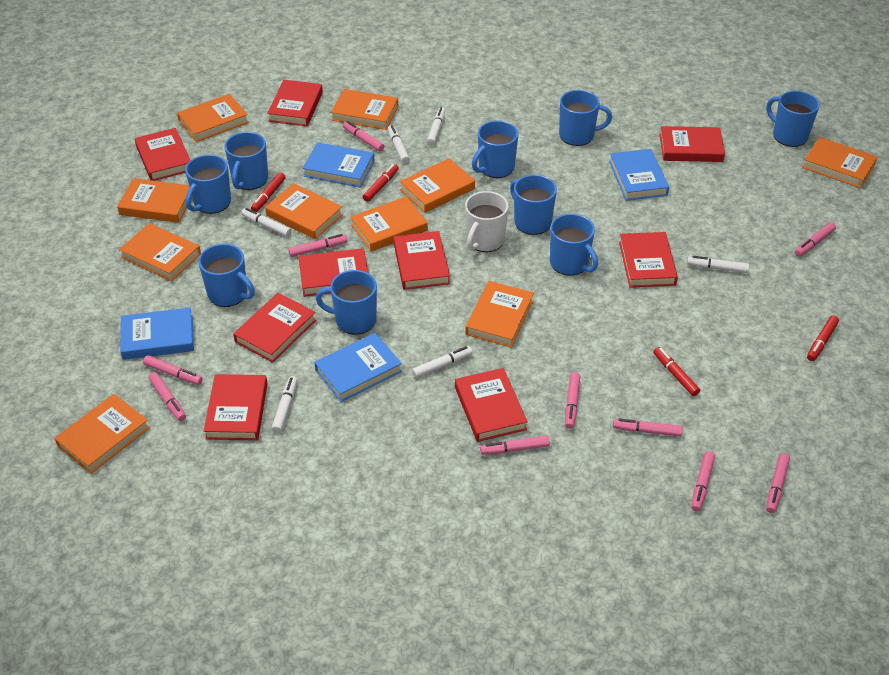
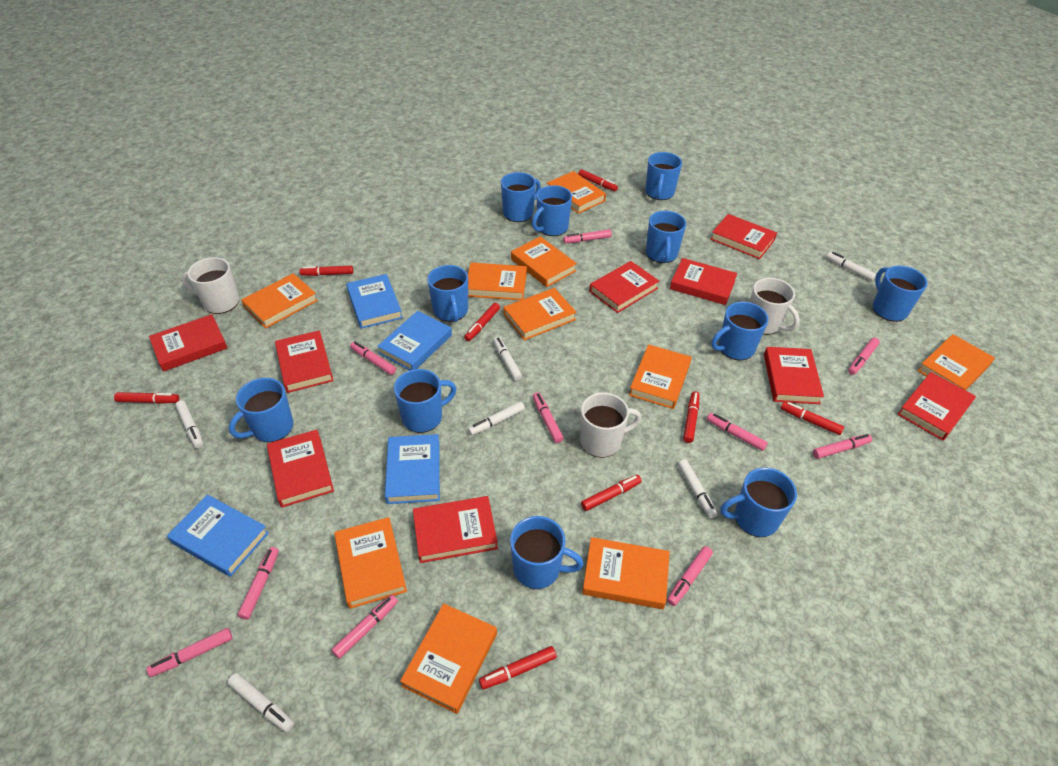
blue mug: [185,154,231,214] [198,244,255,307] [224,132,268,190] [316,270,377,335] [472,121,518,178] [510,175,557,235] [550,214,598,276] [559,90,612,146] [767,91,820,147] = 9 -> [229,378,293,442] [394,369,457,433] [427,265,468,322] [501,172,541,222] [510,516,584,589] [532,185,572,236] [645,152,682,200] [646,211,686,263] [711,302,769,360] [720,468,797,537] [873,266,928,322] = 11
red marker: [251,172,286,212] [363,164,399,202] [653,347,700,396] [807,315,839,361] = 4 -> [114,392,179,404] [299,266,353,276] [464,303,500,341] [479,646,557,690] [578,169,618,192] [581,475,642,511] [683,391,700,443] [780,402,844,435] = 8
white mug: [465,191,509,252] = 1 -> [182,257,239,314] [580,392,641,458] [750,278,800,335] = 3

